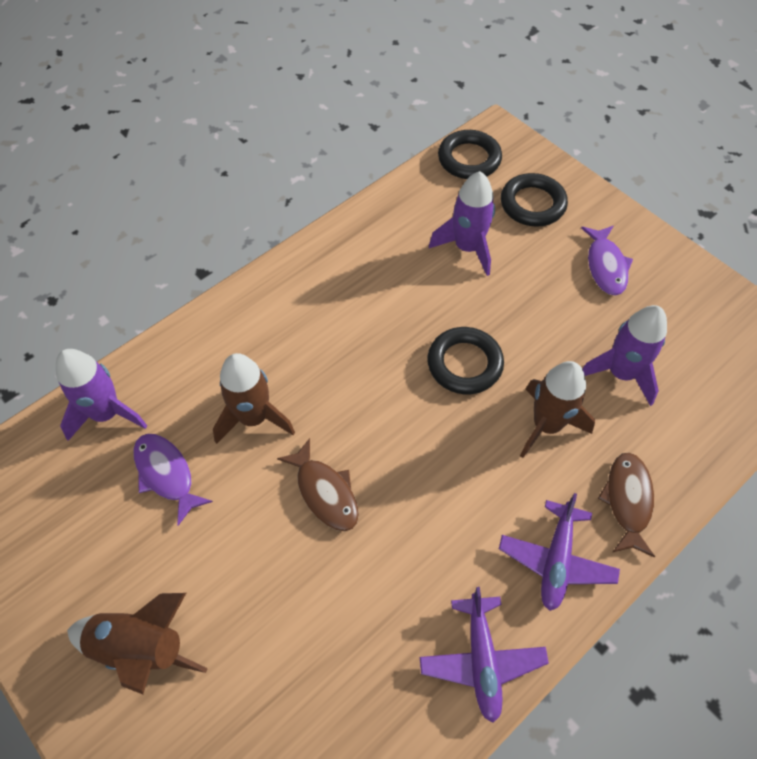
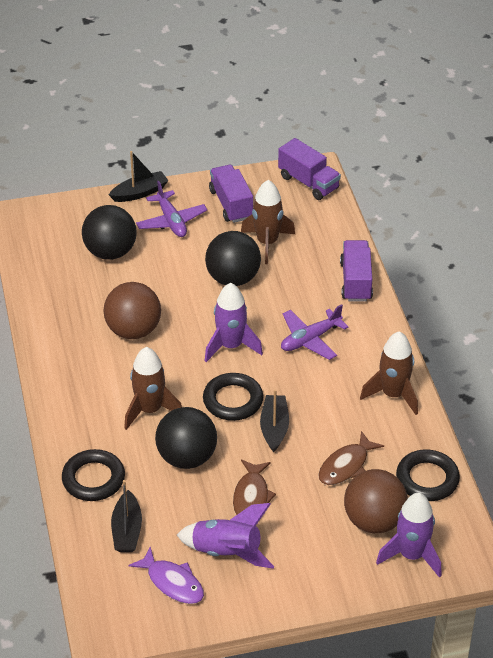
black ball: none = 0 -> [82,205,136,260] [155,407,217,469] [205,231,261,286] = 3
black boat: none = 0 -> [109,151,169,202] [111,480,142,552] [260,389,289,452] = 3
brown ball: none = 0 -> [104,282,161,339] [344,469,408,533] = 2
purple fish: [133,434,213,525] [581,226,633,296] = 2 -> [129,547,204,604] = 1
purple truck: none = 0 -> [209,165,253,223] [278,138,341,200] [340,240,373,302] = 3

